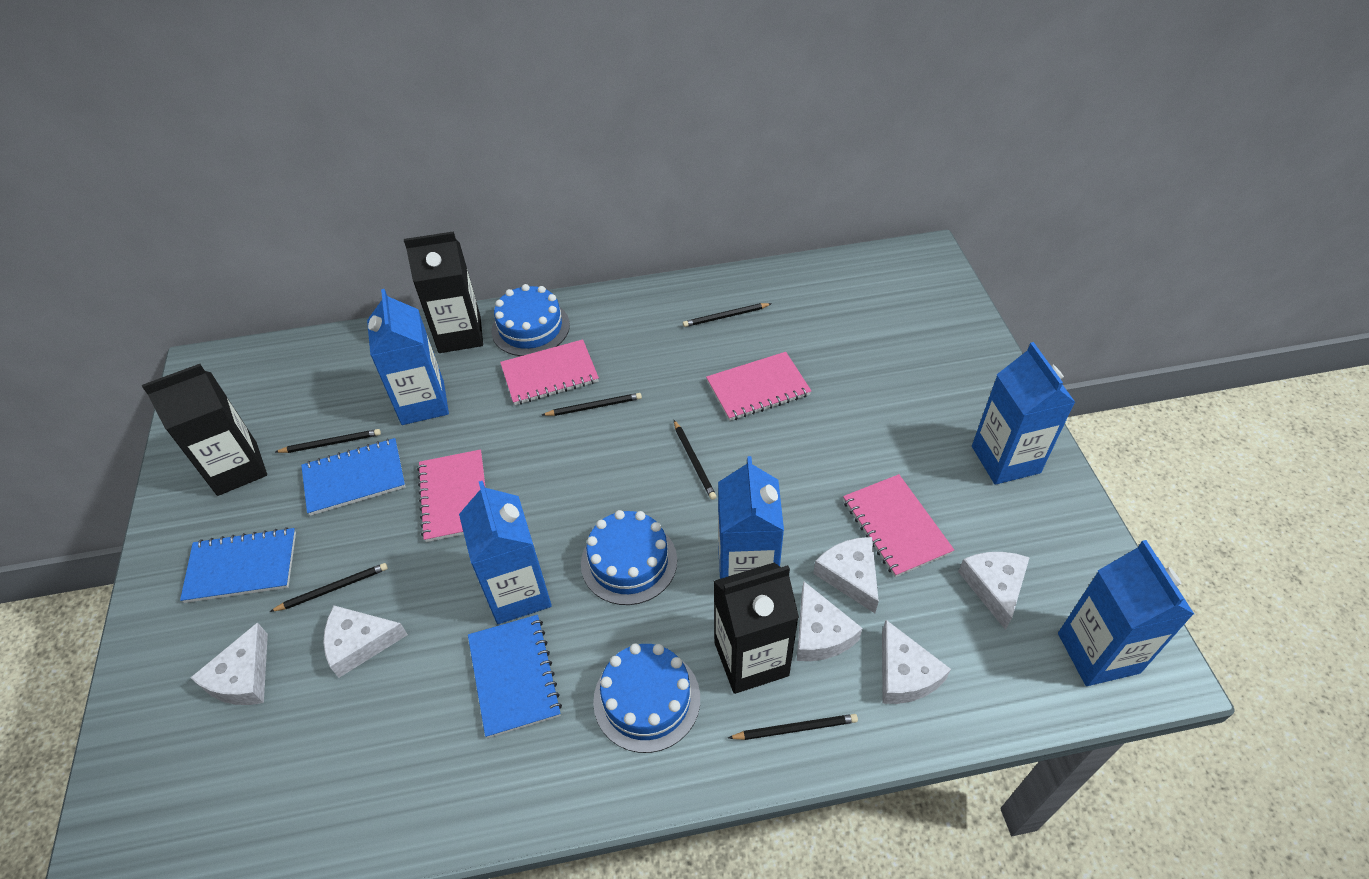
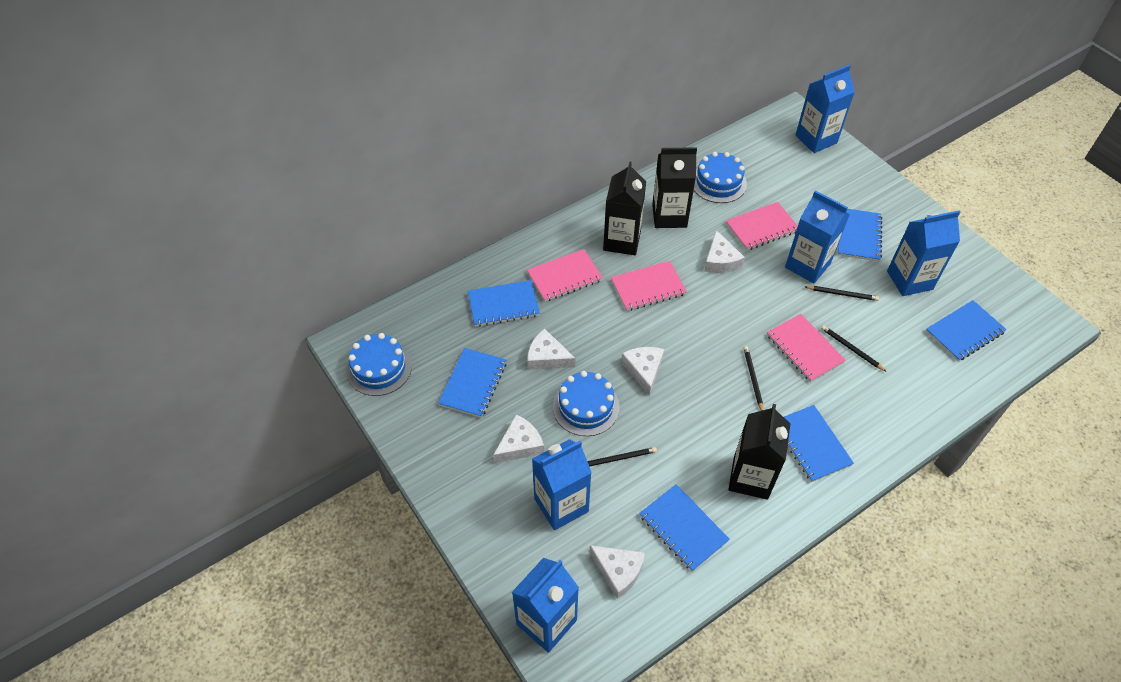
black pencil: [270,563,388,612] [275,429,381,453] [542,393,642,416] [674,420,717,500] [683,303,772,327] [728,714,858,740] = 6 -> [587,447,657,467] [743,346,763,411] [804,286,879,301] [821,325,887,372] = 4
blue notebook: [180,527,296,603] [301,438,406,516] [468,615,562,738] = 3 -> [438,348,506,418] [468,280,540,327] [639,484,730,571] [784,405,854,482] [838,209,882,262] [925,300,1007,361] = 6
white cheese: [190,622,268,705] [323,606,408,678] [797,581,863,661] [813,537,879,613] [882,620,951,704] [958,552,1030,630] = 6 -> [493,414,544,463] [527,329,576,370] [589,545,645,599] [621,347,664,396] [704,230,745,273] = 5

